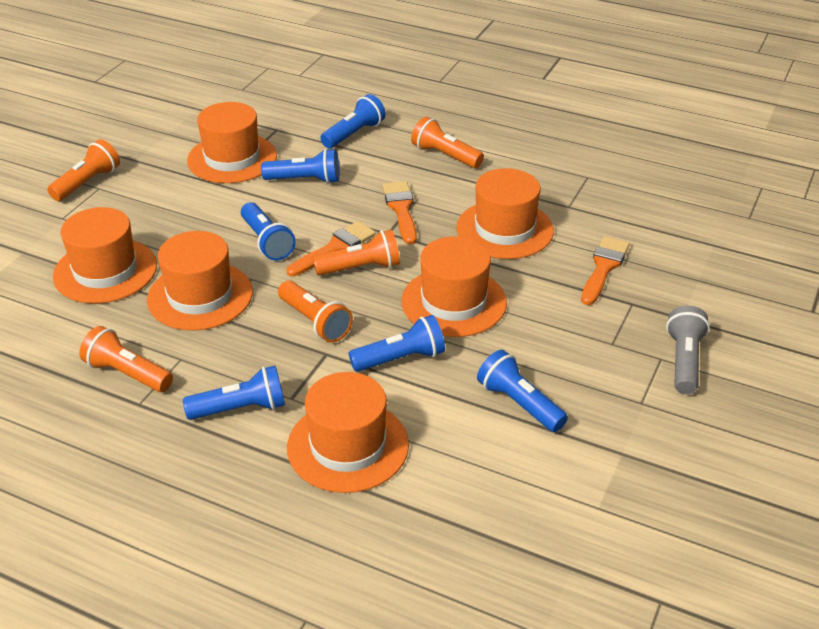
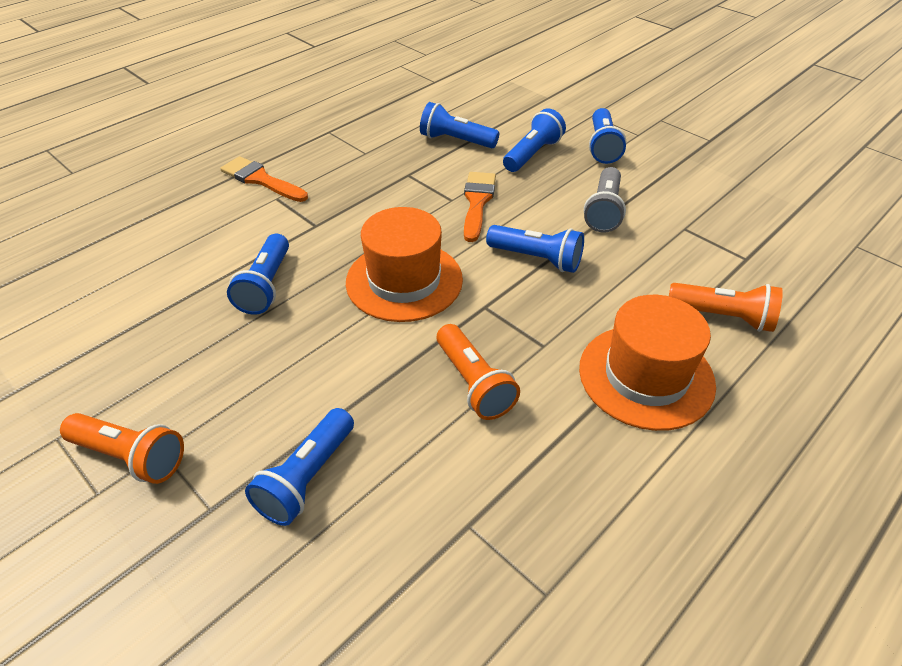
orange brush: [287,221,376,277] [383,181,417,245] [581,236,630,305] = 3 -> [220,156,308,202] [464,172,496,242] = 2
orange flashlight: [47,139,120,201] [79,326,173,392] [278,281,353,343] [313,230,400,276] [411,117,484,168] = 5 -> [60,413,184,484] [437,324,520,420] [669,283,783,332] = 3
orange hat: [53,207,157,303] [147,231,253,331] [187,102,277,183] [287,372,409,493] [402,237,507,337] [456,168,554,259] = 6 -> [346,207,463,322] [579,295,716,431] = 2

